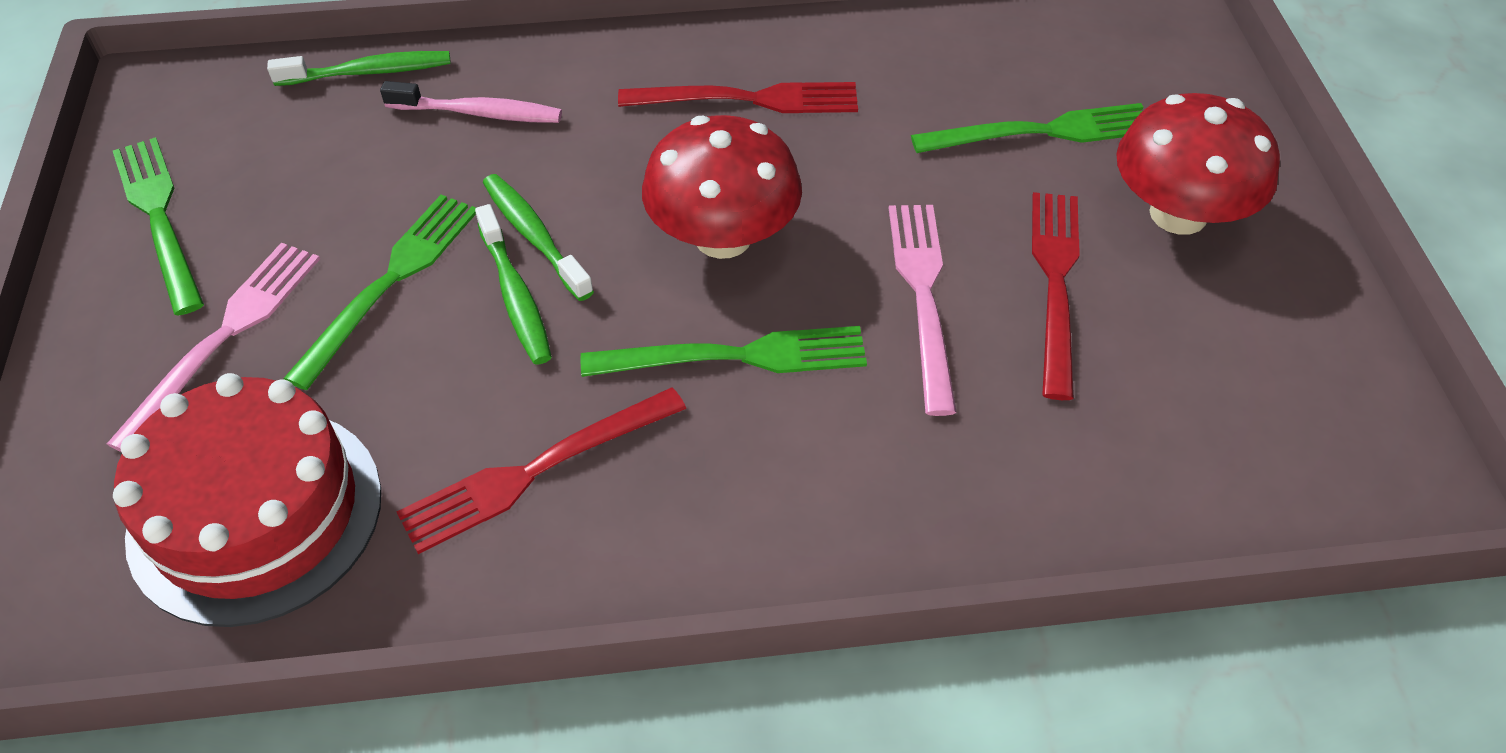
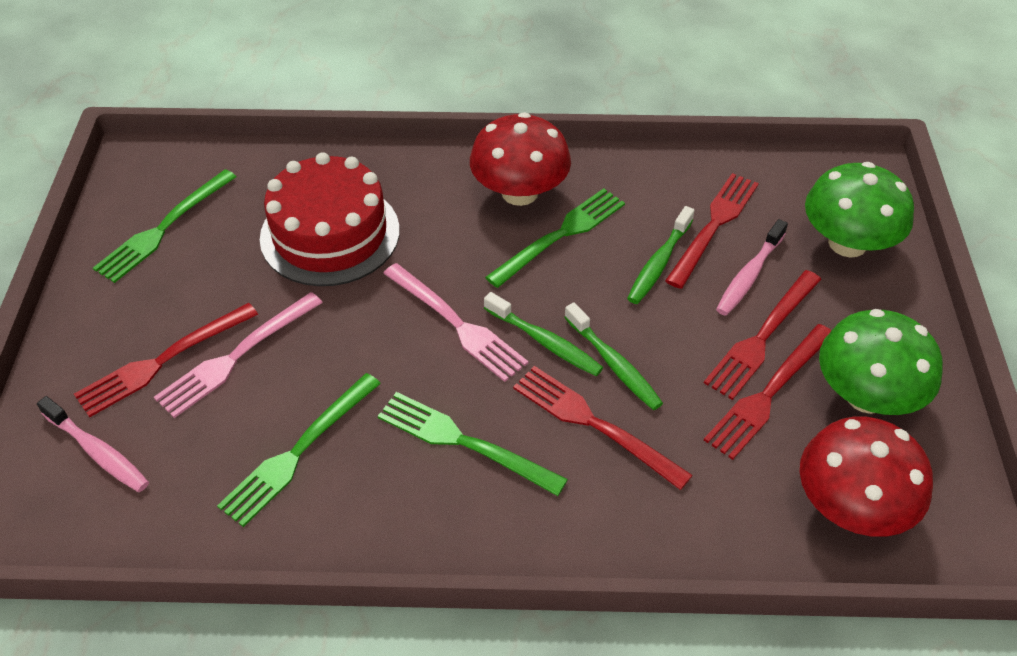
green mushroom: none = 0 -> [805,162,914,257] [819,309,943,415] = 2
pink toothbrush: [380,81,562,123] = 1 -> [37,396,149,492] [716,219,788,315] = 2
red fork: [397,387,686,554] [618,82,858,113] [1032,192,1080,400] = 3 -> [74,303,258,417] [513,366,693,490] [665,173,759,289] [704,270,822,400] [704,324,832,460] = 5

